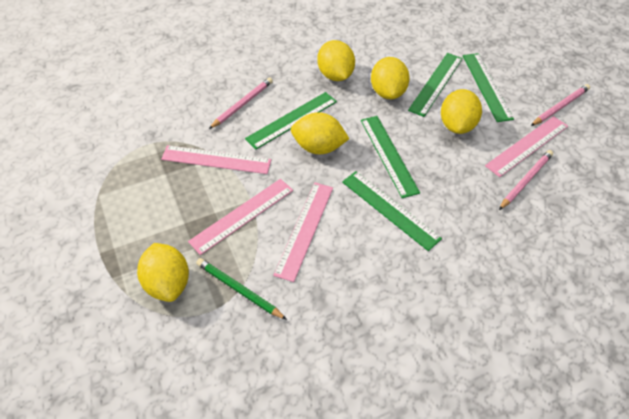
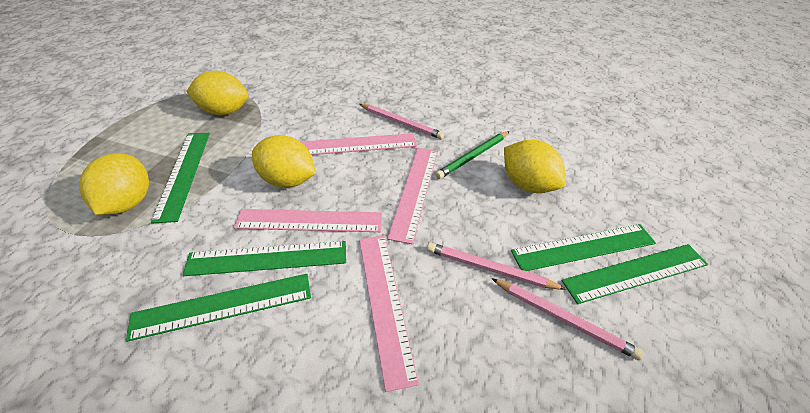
yellow lemon: [137,243,189,302] [291,112,350,154] [317,40,355,81] [371,57,410,99] [441,89,482,134] = 5 -> [79,153,149,215] [186,71,248,115] [252,135,316,188] [504,140,566,193] = 4

